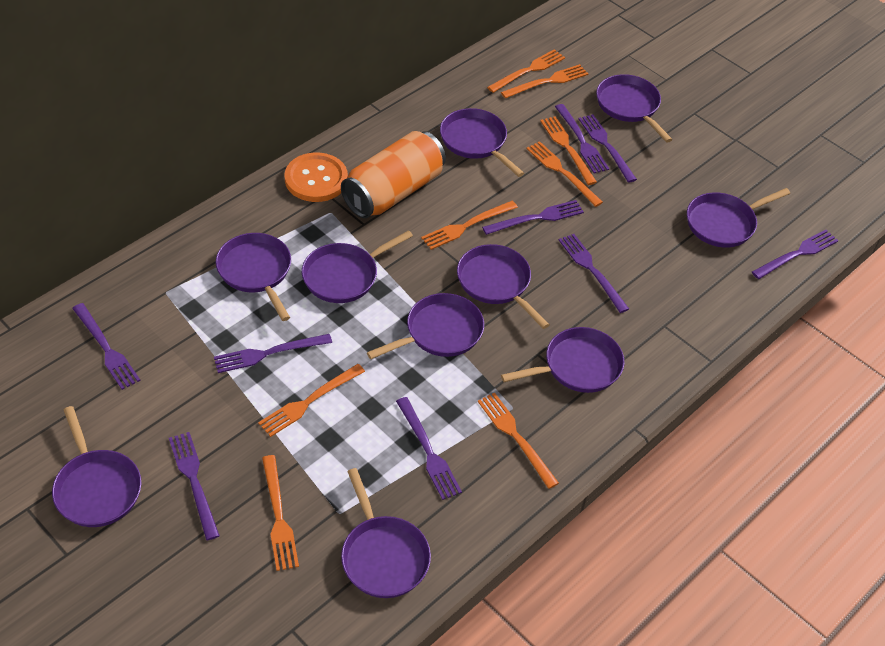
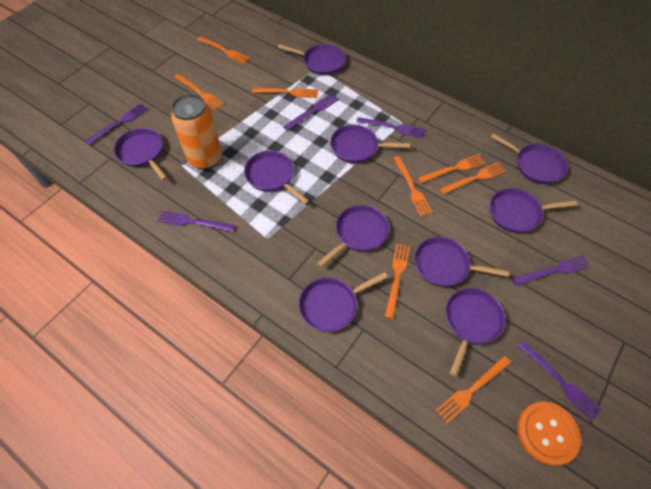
purple fork: [72,303,140,390] [169,432,220,540] [214,334,332,373] [396,397,462,500] [482,200,584,235] [555,104,609,173] [559,234,629,313] [578,114,637,183] [752,230,839,279] = 9 -> [85,103,148,145] [158,210,235,232] [283,93,339,131] [357,117,426,138] [512,255,591,286] [518,340,602,420] = 6

